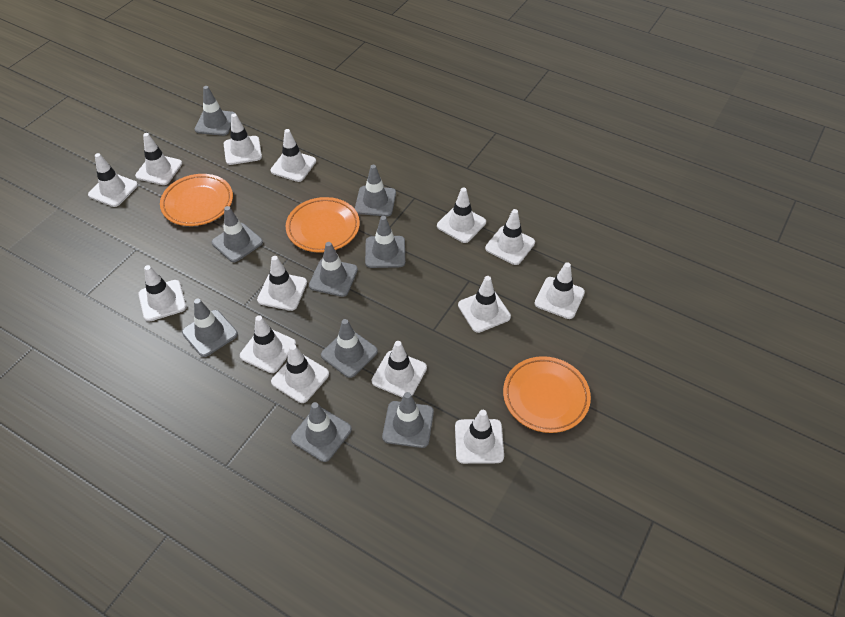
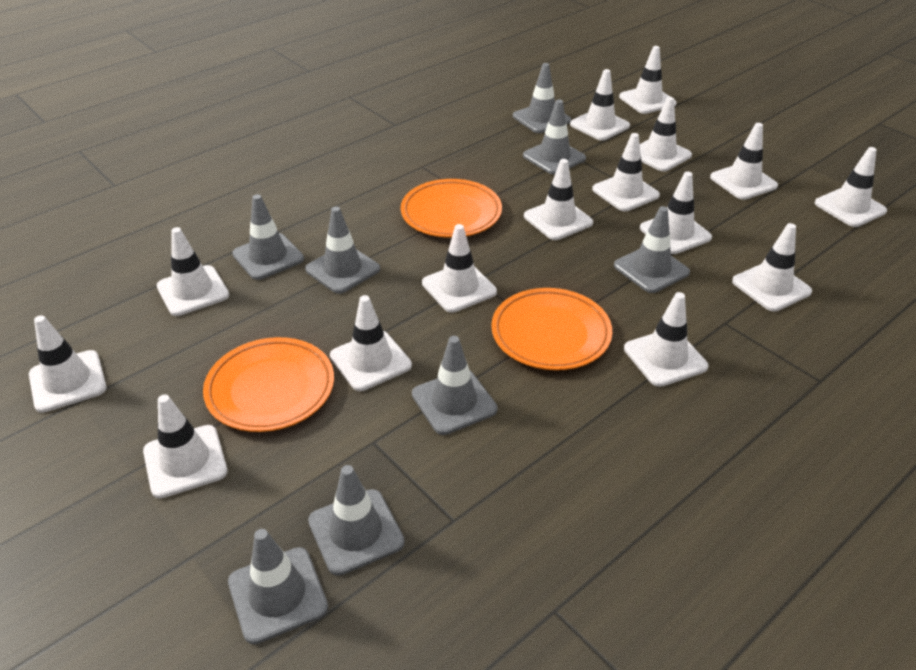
grey traffic cone: [182,299,238,357] [195,86,235,136] [212,206,263,262] [291,402,352,462] [309,242,358,297] [321,319,378,378] [355,165,396,217] [365,216,405,268] [382,392,434,448] = 9 -> [228,529,328,644] [232,194,304,280] [305,207,380,294] [308,465,405,576] [412,336,498,435] [513,63,571,133] [523,99,586,174] [614,206,690,293] = 8
white traffic cone: [88,153,138,207] [135,133,182,185] [138,265,186,321] [224,113,262,165] [240,315,296,373] [257,256,307,311] [271,129,316,182] [271,344,329,403] [372,341,427,398] [437,188,486,243] [455,410,504,464] [458,276,511,333] [485,209,535,265] [534,262,585,319] = 14 -> [29,315,107,413] [143,394,228,498] [157,227,229,316] [330,295,412,391] [422,224,497,313] [524,159,593,240] [570,69,630,141] [592,133,660,211] [619,46,677,114] [624,292,708,387] [640,97,692,172] [640,172,712,254] [710,123,778,200] [732,223,812,312] [815,147,887,227] = 15

